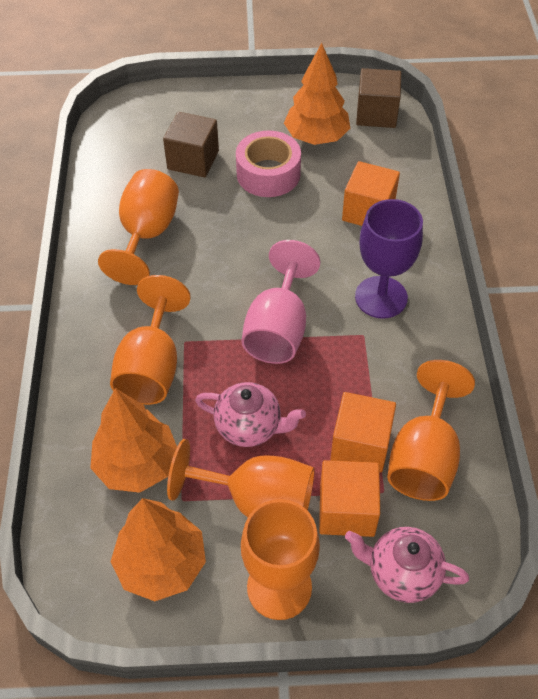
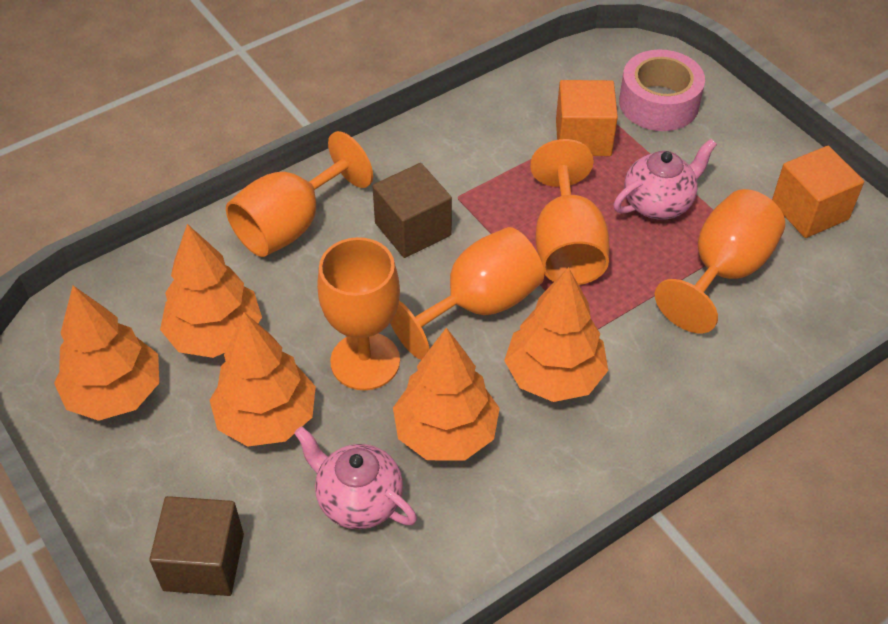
orange cube: [319,460,380,537] [330,392,396,472] [342,161,400,226] = 3 -> [556,80,618,156] [772,146,864,238] = 2
orange tree: [90,388,177,493] [110,498,206,601] [284,43,350,145] = 3 -> [54,286,159,421] [160,224,262,358] [210,312,316,447] [393,327,500,461] [504,267,608,402] = 5
pink goblet: [242,240,320,364] = 1 -> none = 0
purple goblet: [355,199,423,319] = 1 -> none = 0

